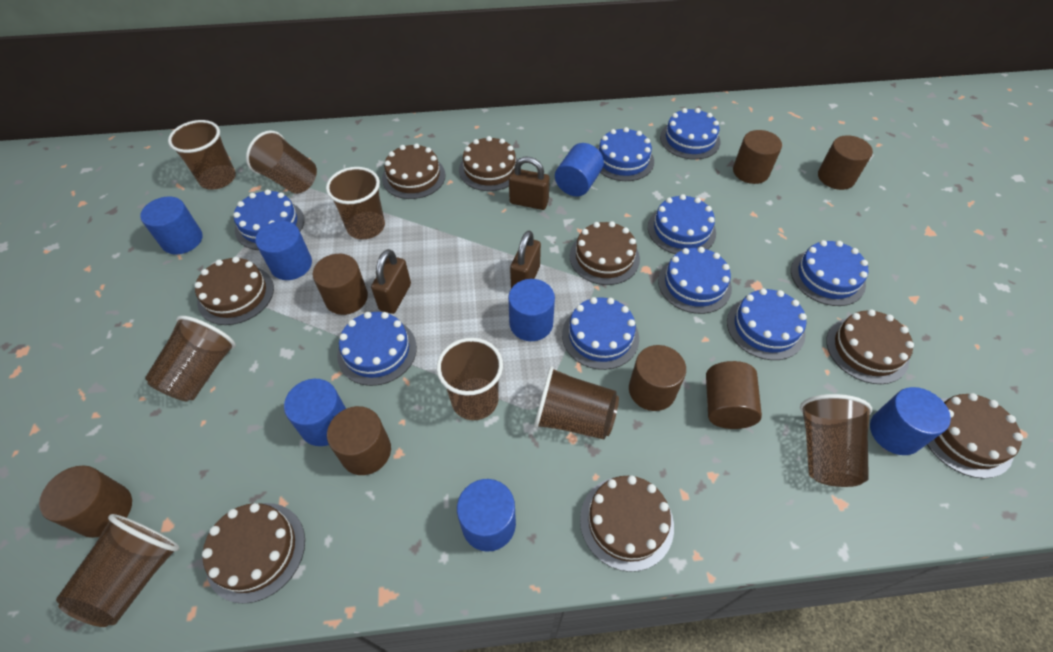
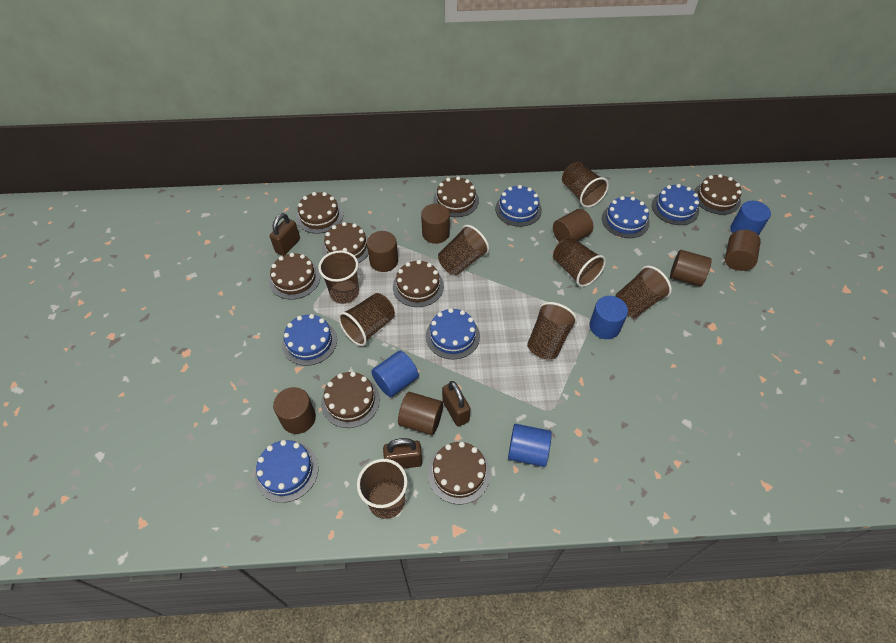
blue cake: [233,189,304,250] [337,312,417,386] [562,297,639,370] [597,127,654,181] [648,194,716,254] [658,247,732,314] [660,108,720,160] [727,288,807,360] [791,240,868,306] = 9 -> [255,440,319,503] [282,314,337,366] [426,308,480,359] [495,185,542,227] [602,196,650,238] [652,184,699,225] = 6
blue cylinder: [140,197,203,254] [255,221,312,280] [284,379,346,446] [457,479,516,552] [508,279,555,341] [555,143,604,197] [870,387,951,455] = 7 -> [371,351,419,397] [508,424,552,467] [589,296,628,339] [730,201,771,235] = 4

